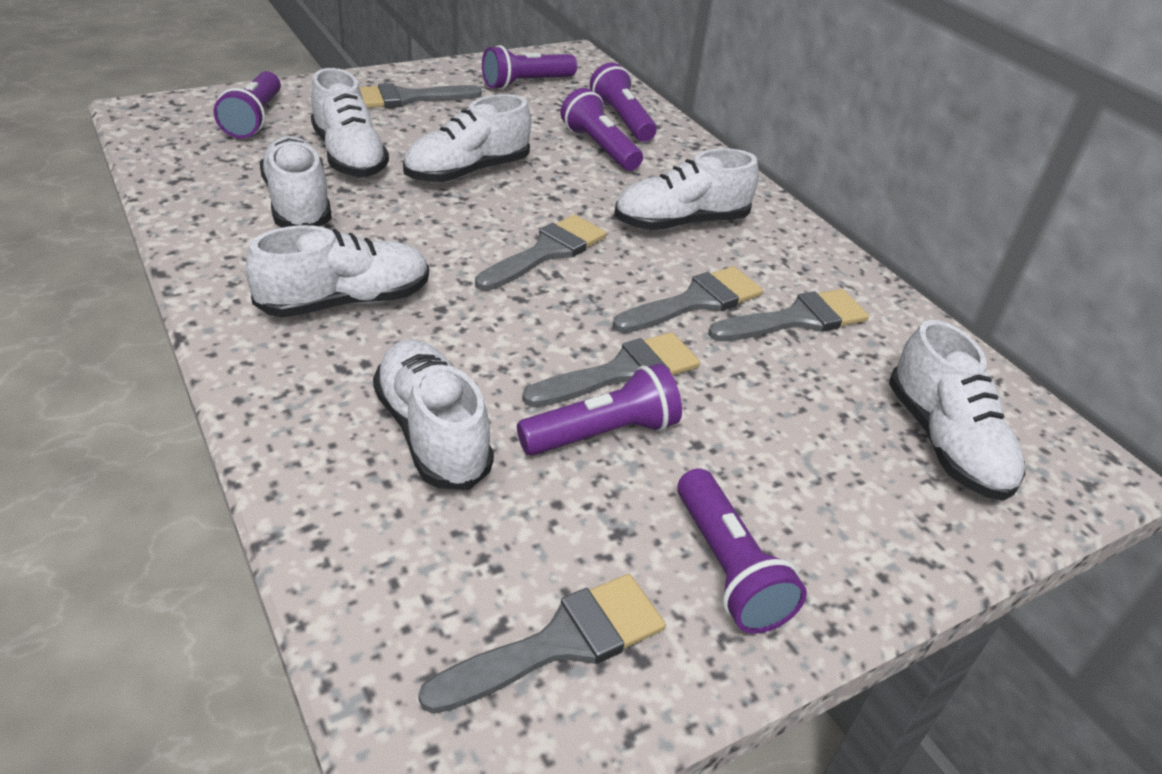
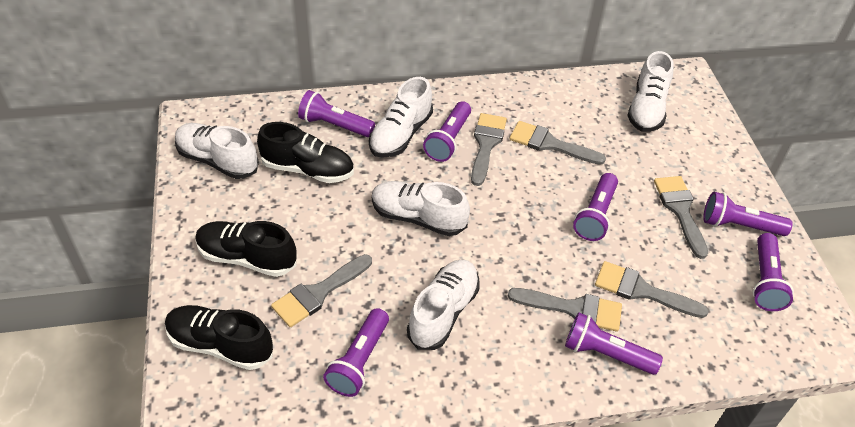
black shoe: none = 0 -> [165,305,273,370] [195,221,297,277] [257,122,354,183] = 3
purple flashlight: [214,71,281,138] [482,45,577,90] [517,363,682,455] [561,88,643,171] [590,63,657,142] [677,468,807,634] = 6 -> [298,90,375,137] [323,308,389,397] [423,101,471,162] [565,312,663,375] [573,173,618,241] [703,192,793,236] [752,233,794,311] = 7
white shoe: [246,225,429,318] [260,136,332,228] [311,68,389,177] [373,339,494,490] [403,94,531,183] [614,148,759,230] [889,320,1025,501] = 7 -> [175,123,259,179] [369,77,433,158] [372,181,470,236] [407,259,480,350] [627,51,674,132] = 5

